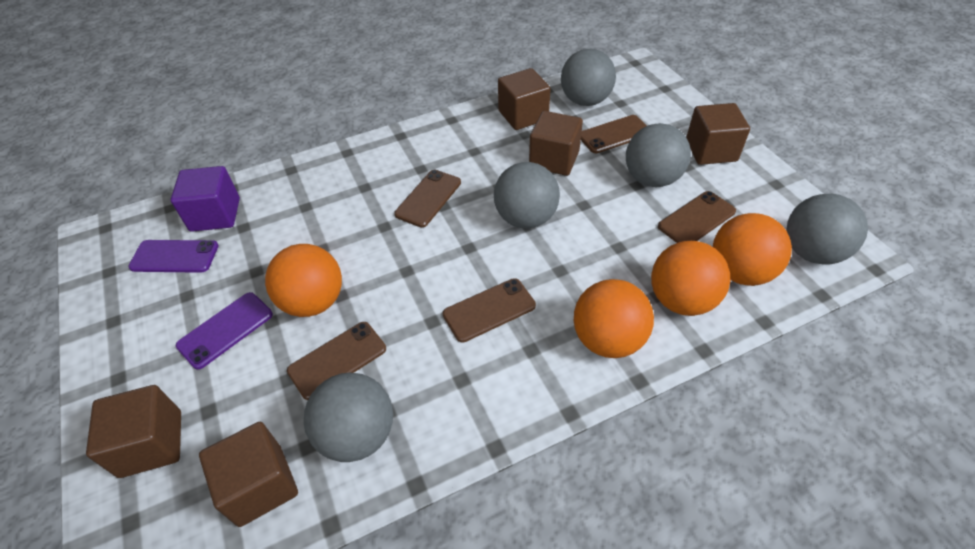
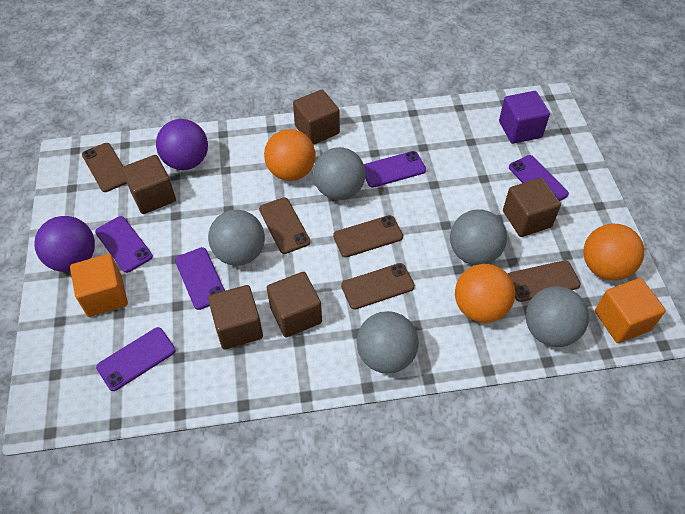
orange ball: [265,244,342,317] [574,279,654,358] [651,241,730,316] [713,213,792,286] = 4 -> [264,129,316,181] [455,264,515,323] [583,224,644,281] = 3
orange cube: none = 0 -> [70,254,128,317] [595,278,666,343] = 2
purple ball: none = 0 -> [34,216,95,272] [156,119,208,170] = 2
purple phone: [128,240,219,273] [176,292,273,370] = 2 -> [95,216,153,273] [96,327,176,391] [175,247,225,310] [364,151,426,188] [509,155,569,201] = 5

